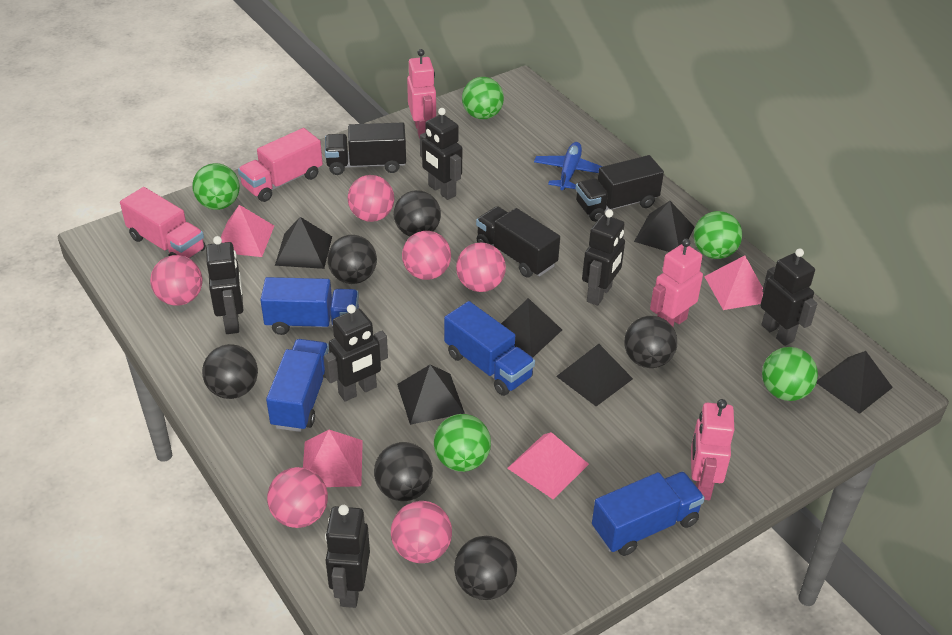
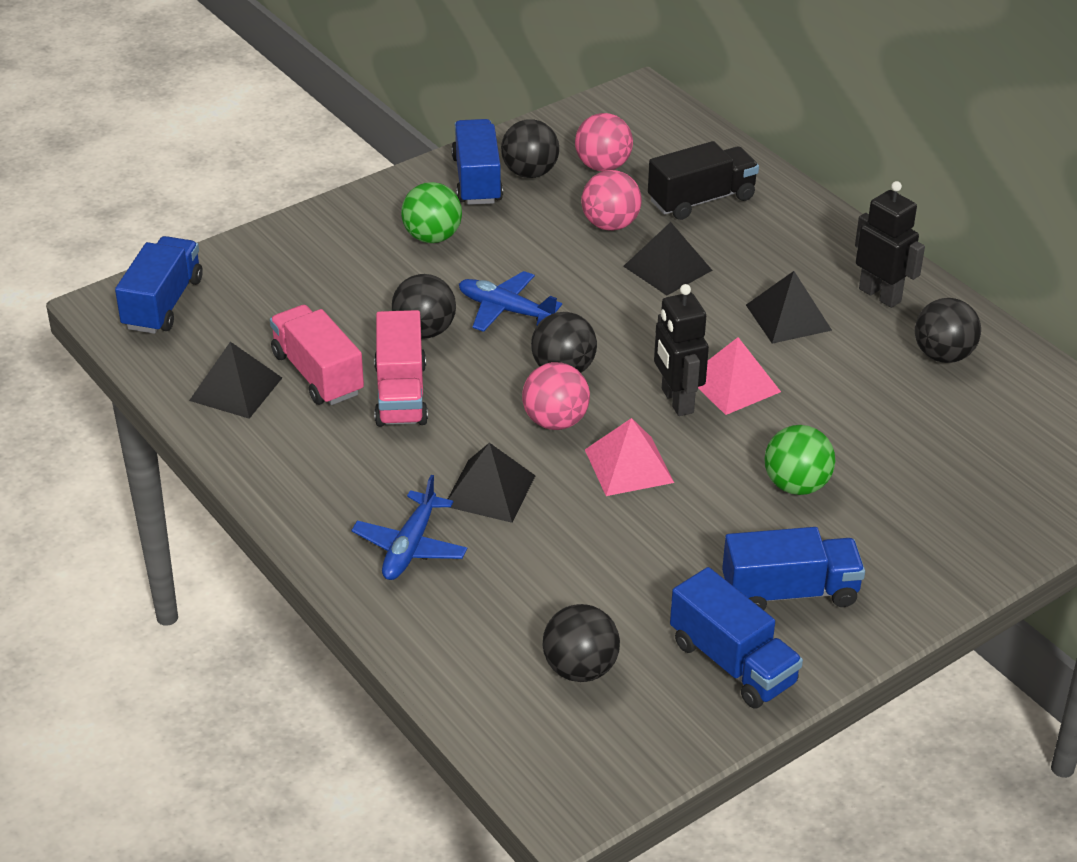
black ball: [202,344,258,399] [327,235,377,284] [374,442,433,501] [394,190,441,237] [454,536,517,600] [624,316,677,368] = 6 -> [392,274,456,339] [501,119,559,178] [531,312,597,373] [542,604,620,682] [915,298,981,363] = 5
black pyramid: [275,217,332,269] [397,364,465,425] [501,298,562,358] [556,344,633,406] [634,201,694,252] [817,351,893,414] = 6 -> [189,342,282,419] [448,443,535,523] [623,222,713,295] [746,271,832,344] = 4
black robot: [206,236,243,334] [324,305,388,402] [325,505,370,608] [420,108,462,200] [582,209,625,306] [760,248,817,346] = 6 -> [654,284,709,416] [855,181,925,308] = 2
black truck: [325,122,406,175] [476,206,560,277] [576,155,664,222] = 3 -> [648,141,759,220] = 1
blue plane: [534,142,603,190] = 1 -> [351,475,467,580] [459,271,562,332] = 2
green ball: [192,163,240,210] [434,414,491,472] [462,77,504,119] [694,211,742,259] [762,347,818,401] = 5 -> [401,182,462,243] [764,425,835,495] = 2
pink ball: [150,255,203,305] [267,467,328,528] [348,175,394,222] [391,501,452,563] [402,231,451,280] [456,242,506,292] = 6 -> [522,362,590,430] [575,113,633,171] [581,170,642,231] = 3
pink pyramid: [221,205,274,257] [303,430,363,487] [507,432,589,499] [704,255,763,310] = 4 -> [585,418,674,496] [698,337,781,415] = 2
pink robot: [407,49,436,139] [650,239,703,327] [691,399,734,500] = 3 -> none = 0

